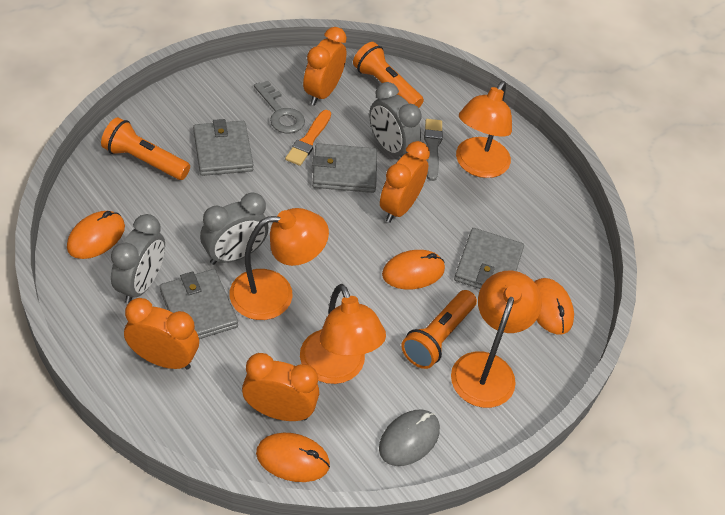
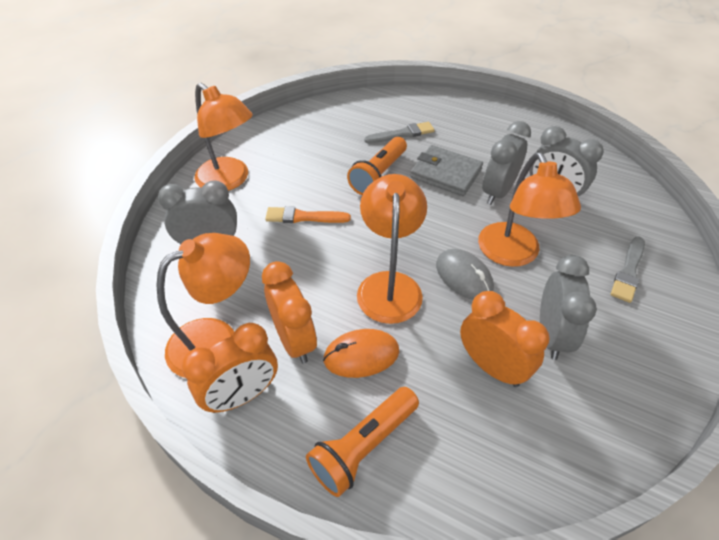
grey brush: [424,119,443,181] = 1 -> [364,122,435,144] [611,236,645,303] = 2
grey clock: [111,214,165,303] [200,192,269,265] [369,82,422,157] = 3 -> [158,180,237,244] [482,121,531,205] [529,126,604,196] [540,255,597,360] = 4
grey key: [254,81,305,134] = 1 -> none = 0
grey wallet: [160,269,238,339] [193,119,253,176] [312,143,377,193] [454,228,524,289] = 4 -> [410,145,483,196] = 1
orange clock: [124,298,199,370] [242,353,319,421] [303,27,347,105] [380,141,430,223] = 4 -> [181,323,278,413] [262,261,317,363] [460,291,549,387] = 3
orange flashlight: [101,117,190,180] [353,42,424,108] [401,290,477,369] = 3 -> [306,387,419,497] [347,137,407,195] = 2
orange mouse: [67,211,125,259] [256,433,330,482] [382,250,445,289] [535,278,574,334] = 4 -> [323,329,399,378] = 1

